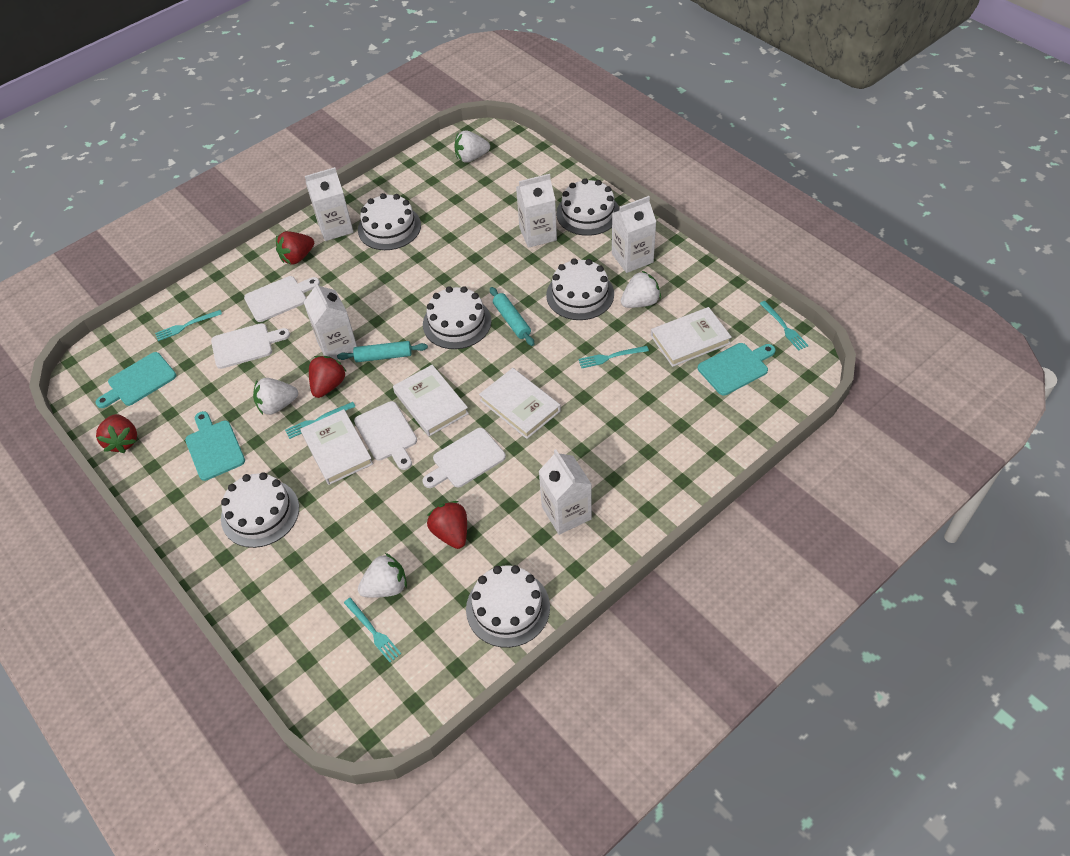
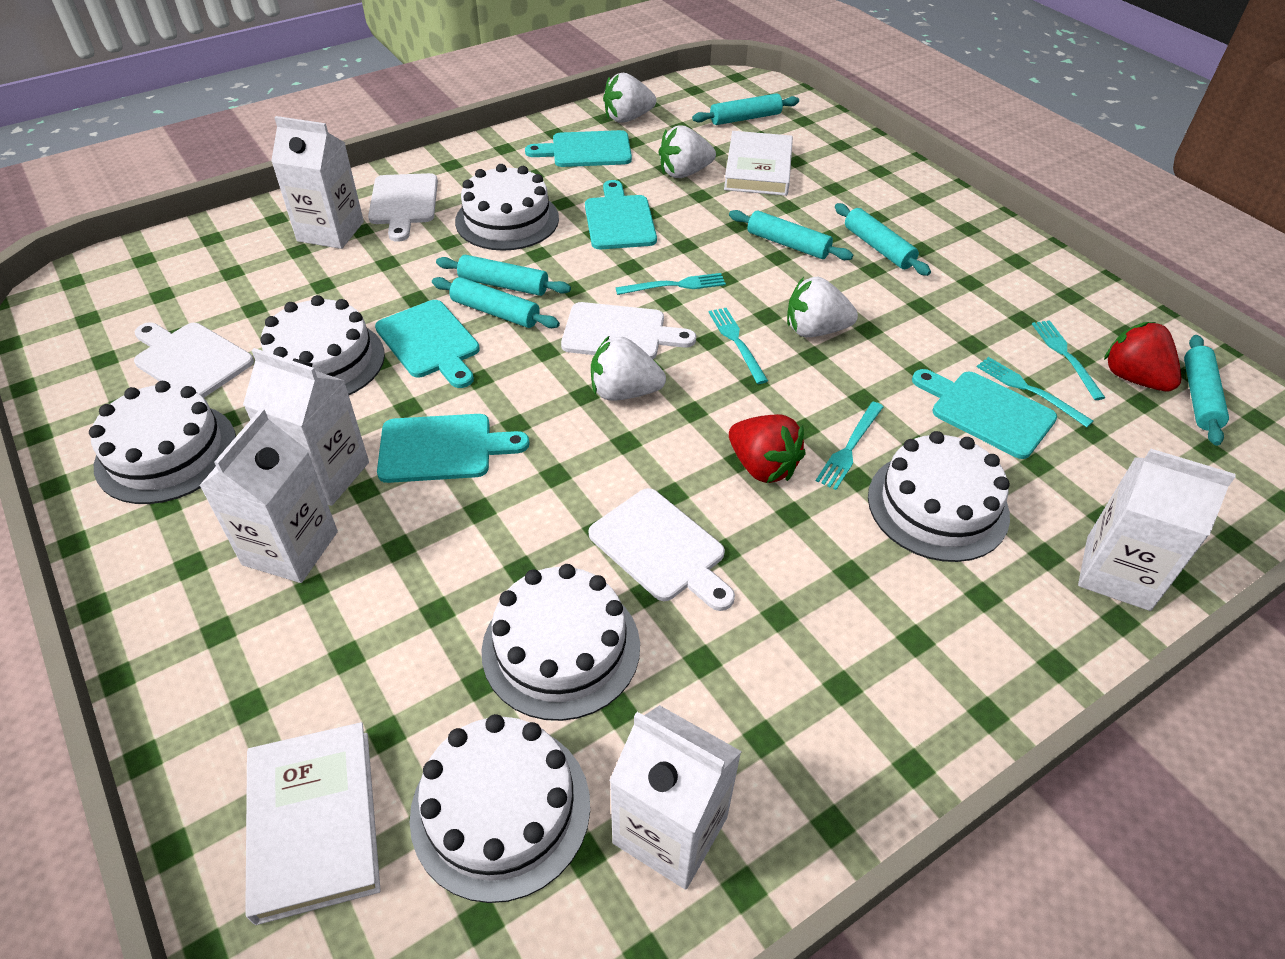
red strawberry: [96,414,137,453] [276,231,314,265] [309,356,347,398] [427,501,467,549] = 4 -> [729,414,806,483] [1104,322,1181,392] = 2
turquoise cutting board: [96,352,176,408] [185,411,245,481] [698,343,776,396] = 3 -> [375,300,480,388] [377,414,530,483] [525,130,632,167] [585,180,657,249] [912,369,1057,459] = 5
turquoise rolling pin: [337,341,428,362] [490,287,534,346] = 2 -> [432,277,560,328] [436,255,571,296] [692,93,799,125] [729,210,853,260] [835,203,931,276] [1184,335,1229,446] = 6
white book: [300,409,373,485] [393,365,469,436] [479,368,561,439] [651,307,732,367] = 4 -> [245,722,381,925] [724,131,793,196] = 2

